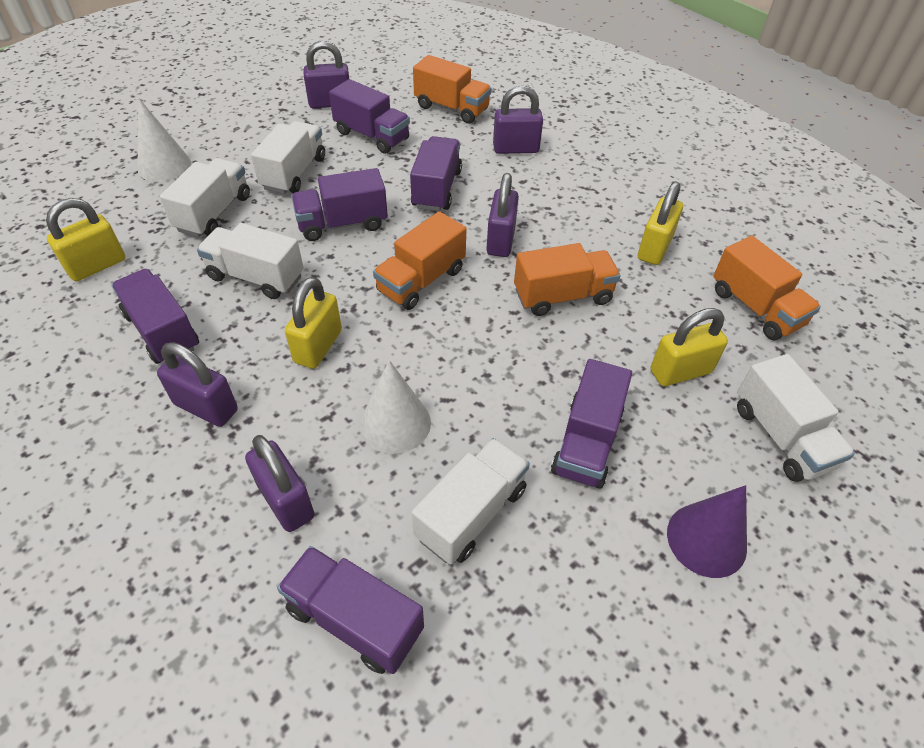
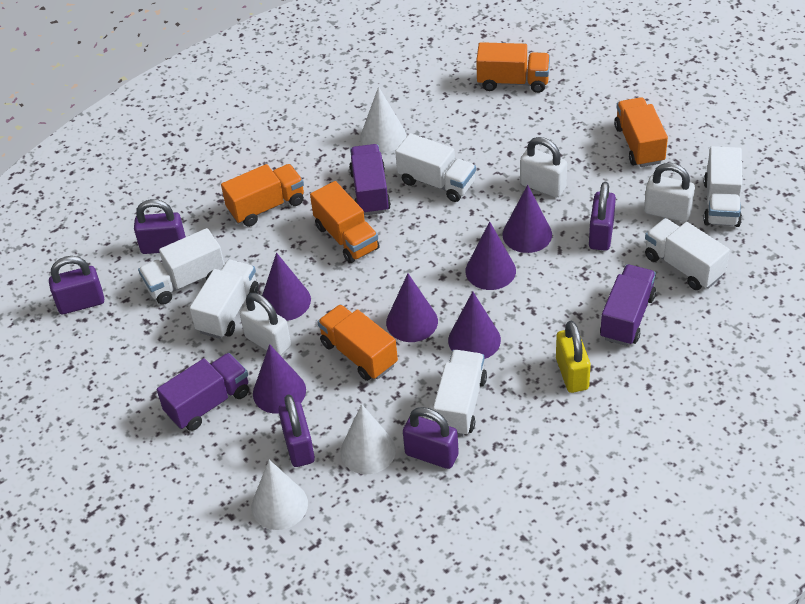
orange truck: [373,211,467,310] [413,55,492,124] [514,243,621,316] [713,236,821,340] = 4 -> [221,164,304,227] [310,181,380,263] [318,304,398,381] [476,42,550,93] [614,97,668,167] = 5
purple cone: [667,485,747,578] = 1 -> [253,344,306,414] [262,253,311,321] [386,273,438,342] [448,291,501,359] [465,221,516,290] [502,185,552,253] = 6
purple truck: [111,269,199,364] [277,546,424,674] [291,168,388,241] [329,79,410,154] [410,136,462,211] [551,359,632,489] = 6 -> [157,353,249,431] [349,144,391,216] [600,265,656,346] = 3
white cone: [138,98,191,182] [360,360,431,454] = 2 -> [251,460,308,530] [340,404,396,474] [360,87,406,153] = 3
white padlock: none = 0 -> [240,293,291,356] [520,137,567,197] [644,163,695,222] = 3
white truck: [160,158,250,237] [197,223,304,299] [251,121,325,194] [412,438,530,565] [737,354,855,482] = 5 -> [138,228,224,305] [189,260,259,339] [395,133,476,202] [433,350,487,436] [645,218,730,290] [703,146,742,227] = 6
yellow padlock: [46,198,125,281] [285,277,342,369] [638,181,683,265] [650,308,728,386] = 4 -> [556,321,591,393] = 1

